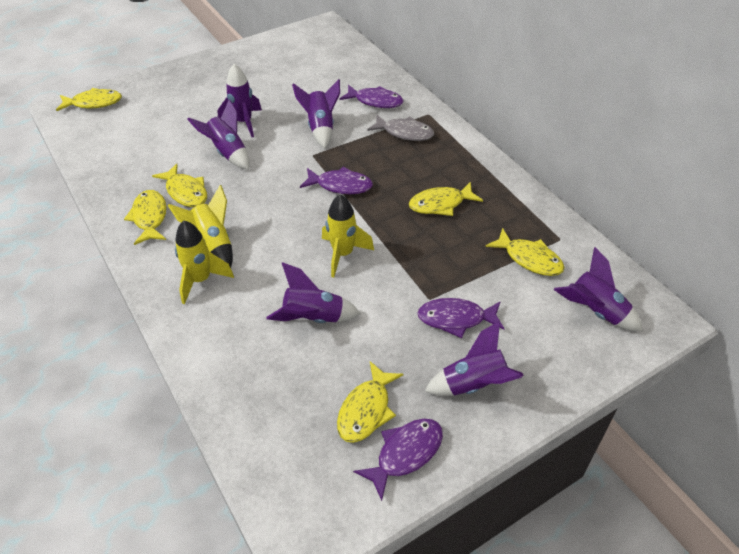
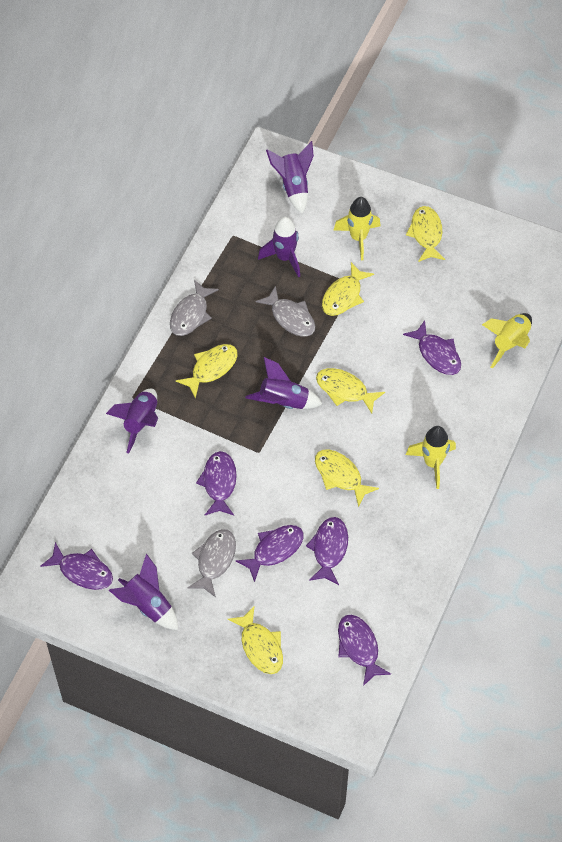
grey fish: [367,114,434,141] = 1 -> [170,280,219,336] [188,529,236,598] [255,285,315,337] = 3
purple fish: [300,167,373,194] [340,85,403,108] [353,419,443,501] [417,298,504,338] = 4 -> [40,542,113,590] [196,451,237,515] [236,525,304,582] [306,517,348,585] [338,615,391,686] [403,320,461,375] = 6
purple rocket: [187,99,250,170] [218,64,262,137] [266,262,361,323] [292,79,340,148] [425,321,524,396] [554,247,642,331] = 6 -> [106,389,158,453] [109,554,178,630] [245,357,322,409] [258,217,300,278] [266,141,314,214] = 5

